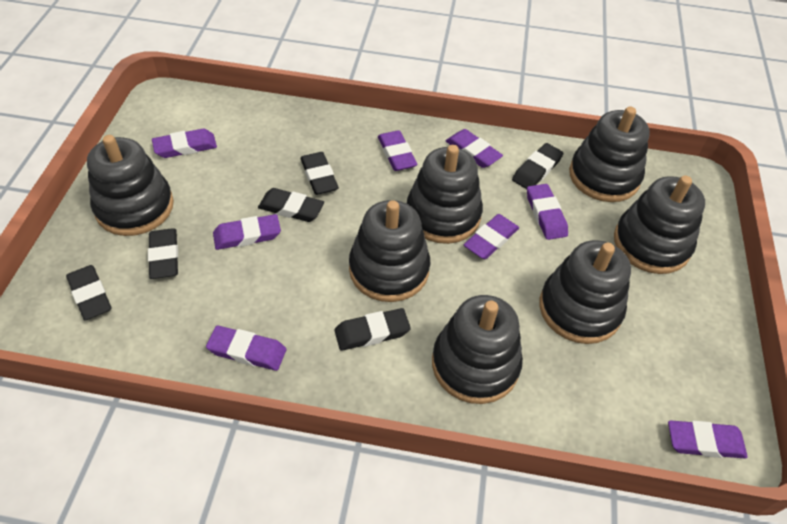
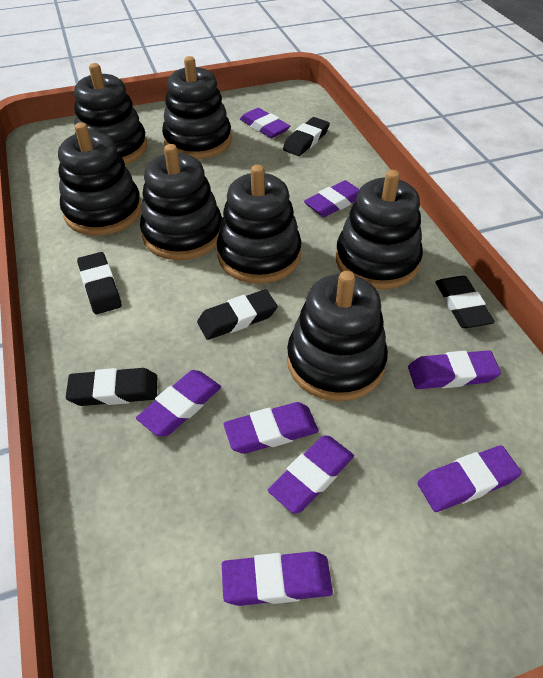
black eraser: [66,265,112,320] [148,228,178,279] [258,188,324,222] [300,152,339,195] [334,308,411,351] [512,143,564,189] = 6 -> [66,368,157,406] [77,252,122,314] [197,289,278,340] [283,117,330,156] [435,276,495,328] = 5

